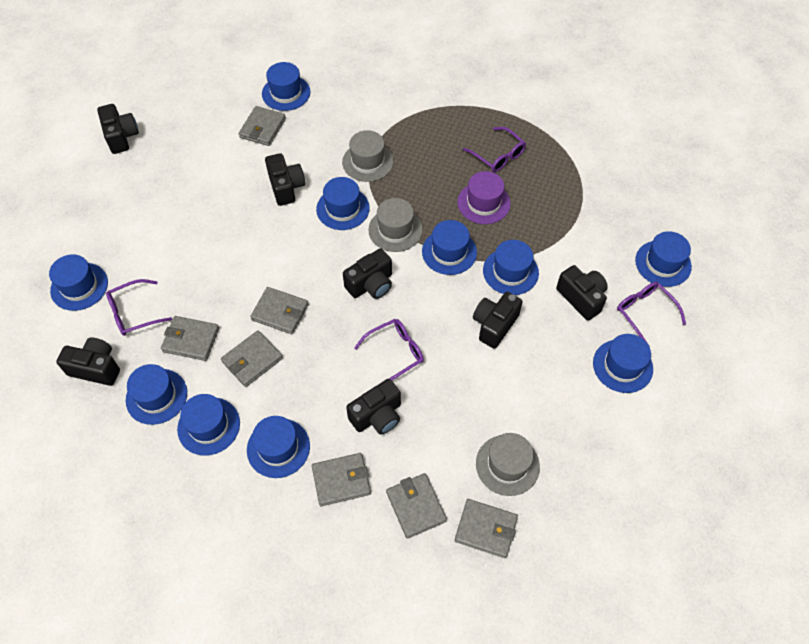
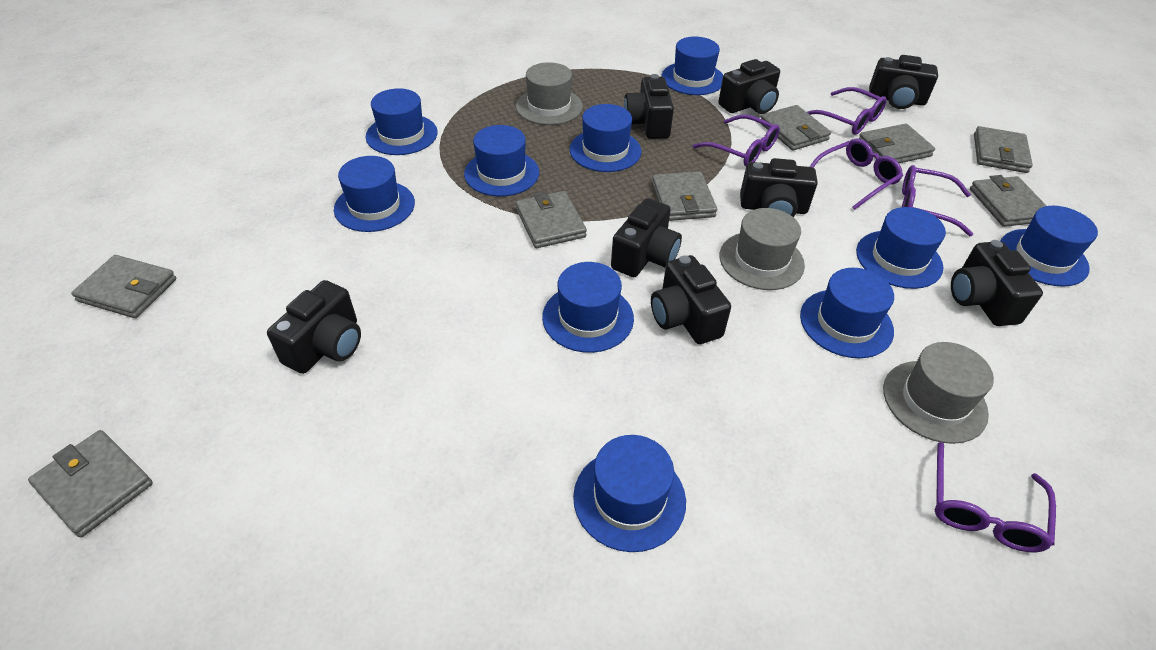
black camera: [56,337,120,386] [97,104,139,154] [265,153,305,206] [343,248,392,299] [346,379,401,435] [473,292,523,349] [556,265,608,321] = 7 -> [267,280,361,374] [611,198,682,277] [624,74,674,139] [651,255,731,344] [718,59,780,114] [740,158,818,217] [869,55,938,109] [951,240,1043,326] = 8
grey wallet: [161,316,219,361] [221,330,283,387] [239,106,286,146] [250,287,309,334] [312,453,371,506] [386,473,447,539] [455,499,518,558] = 7 -> [28,430,153,537] [71,255,176,318] [516,191,587,248] [652,171,717,221] [761,105,831,151] [858,124,935,163] [970,175,1047,227] [974,126,1033,173] = 8
purple glasses: [106,279,172,336] [354,319,424,380] [463,127,526,172] [617,282,686,347] = 4 -> [693,114,780,166] [807,87,887,135] [810,139,903,210] [902,165,973,236] [934,442,1056,552] = 5
purple hat: [458,171,511,224] = 1 -> none = 0

